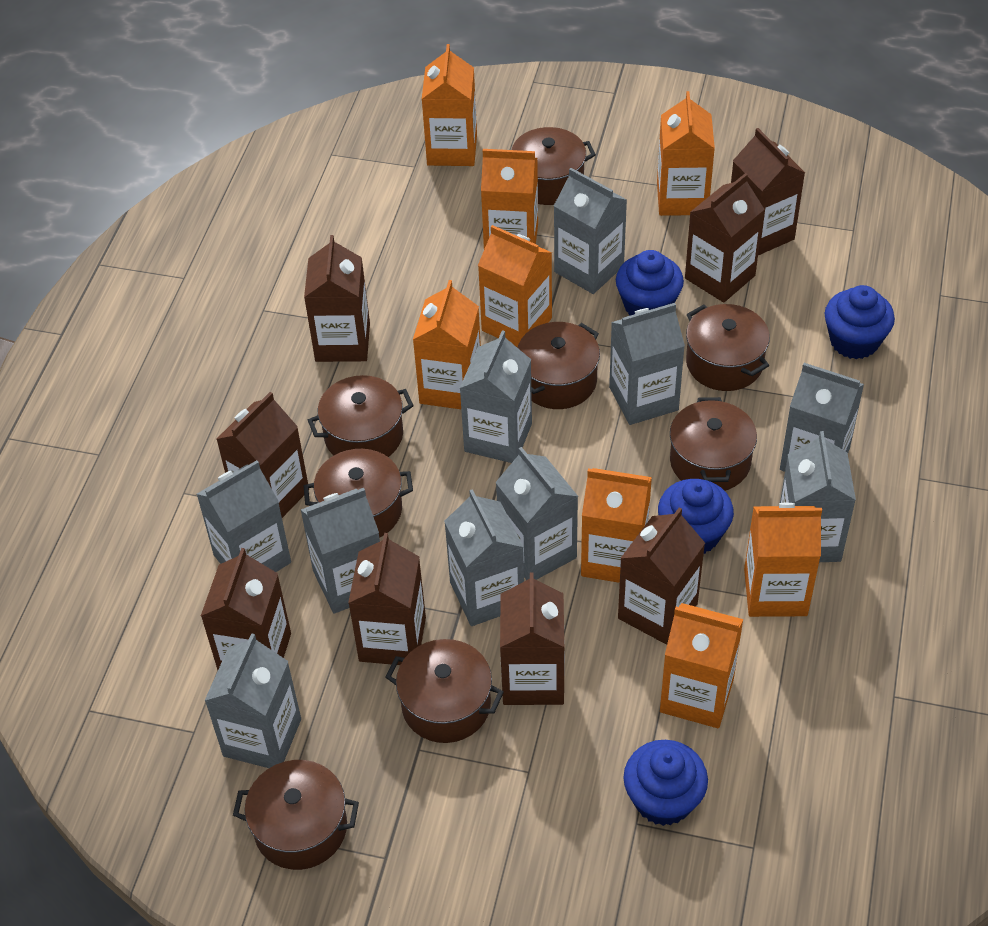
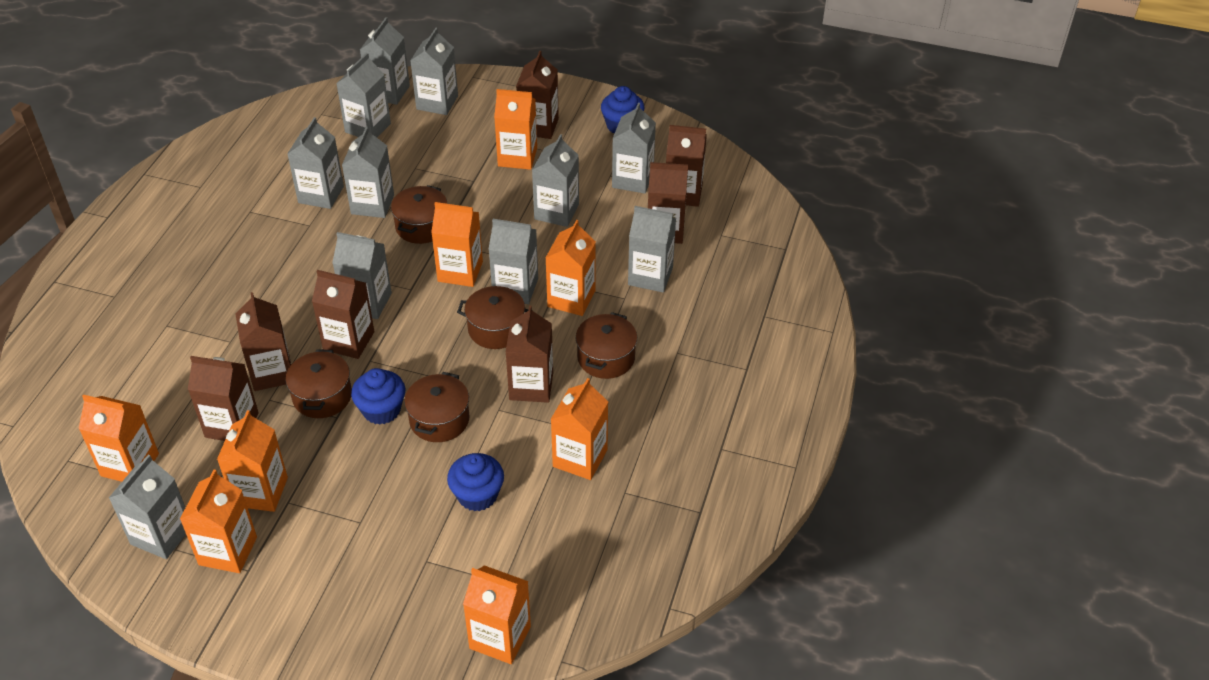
blue cupcake: [616,250,684,316] [623,740,708,826] [658,479,734,554] [825,285,895,359] = 4 -> [351,368,405,425] [447,453,504,511] [601,86,644,134] = 3
brown carton: [201,548,291,670] [217,392,309,518] [304,235,370,362] [348,533,426,665] [500,573,565,705] [618,507,705,645] [685,173,764,303] [731,128,805,255] = 8 -> [188,356,259,441] [236,292,291,391] [312,270,374,359] [506,305,553,403] [516,51,559,139] [648,162,688,244] [666,125,707,207] = 7
brown pot: [233,760,359,870] [304,449,413,538] [308,375,414,457] [385,639,504,743] [512,127,596,205] [518,322,600,409] [670,397,757,491] [686,304,770,391] = 8 -> [286,349,352,418] [391,185,447,244] [404,372,470,442] [457,286,533,349] [576,312,637,379] = 5
grey carton: [197,460,291,572] [204,633,301,768] [301,488,380,614] [444,489,524,626] [460,330,532,463] [495,447,578,580] [554,168,627,294] [609,303,685,425] [780,363,864,472] [780,431,856,562] = 10 -> [109,454,186,559] [287,117,344,209] [332,232,392,319] [336,53,391,137] [342,127,394,218] [360,17,410,105] [410,28,458,115] [488,219,538,304] [532,134,579,227] [612,103,656,194] [628,206,676,292] = 11

